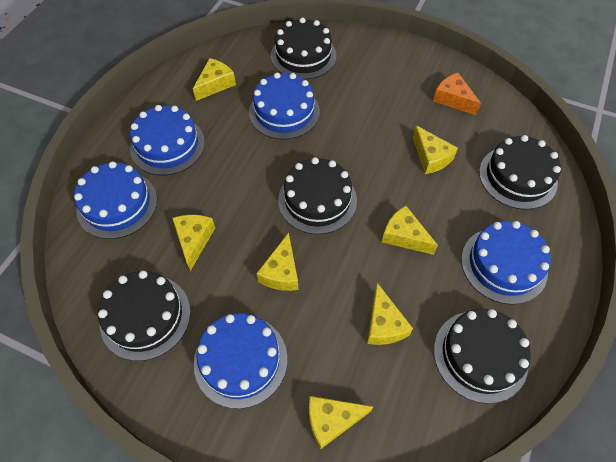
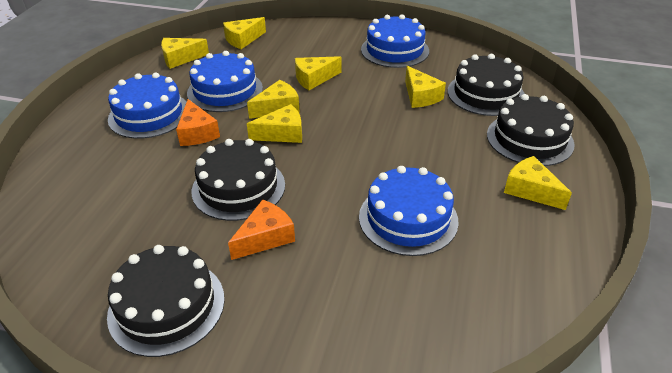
black cake: [98,271,191,361] [271,18,337,79] [278,157,357,234] [434,309,531,404] [479,135,561,210] = 5 -> [107,245,225,357] [192,139,285,221] [448,54,525,116] [487,94,575,166] = 4
blue cake: [74,161,157,239] [130,105,205,175] [194,313,287,409] [249,73,320,140] [461,221,551,305] = 5 -> [108,72,186,139] [187,51,263,112] [359,166,459,256] [361,14,429,68] = 4
orange cheese: [433,72,481,115] = 1 -> [176,99,220,146] [228,199,295,260] = 2

